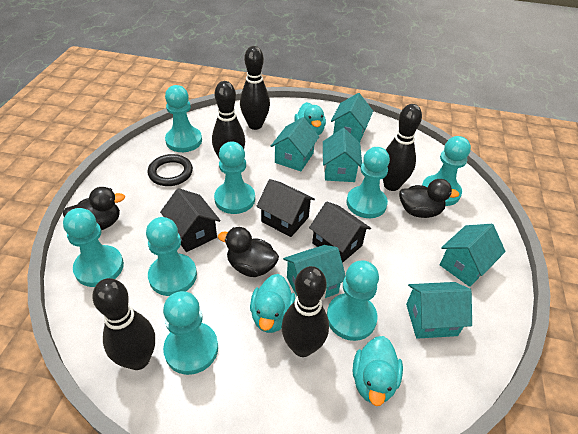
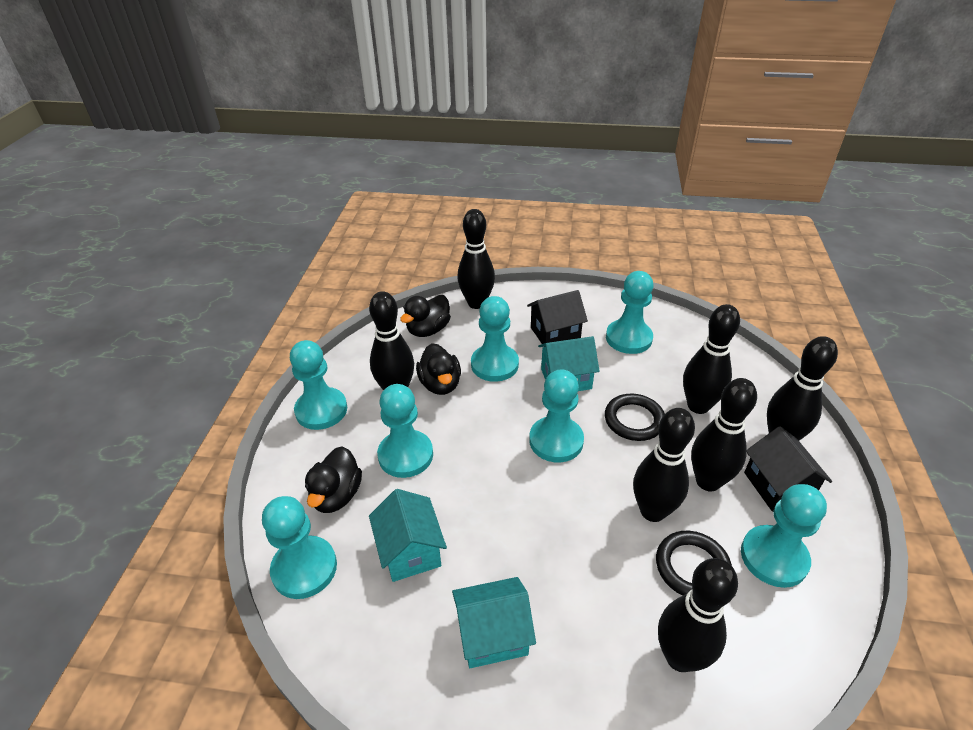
black bowling pin: [92,278,155,370] [212,81,245,159] [240,46,270,130] [282,266,329,357] [383,104,422,191] = 5 -> [369,291,414,391] [457,209,495,309] [633,408,695,522] [658,558,738,672] [683,304,740,414] [691,378,757,492] [767,336,838,440] = 7
black house: [160,188,221,252] [256,179,315,237] [309,201,371,263] = 3 -> [527,290,588,344] [744,426,832,512] = 2
black ring: [148,154,193,186] = 1 -> [605,394,665,441] [656,531,732,596] = 2
turquoise duck: [250,274,296,333] [294,102,326,135] [353,336,403,406] = 3 -> none = 0
turquoise house: [271,117,319,171] [283,245,346,300] [323,128,362,182] [331,93,373,143] [406,282,472,339] [440,224,506,287] = 6 -> [369,489,447,582] [452,577,536,668] [538,336,600,391] = 3
turquoise pawn: [63,208,124,287] [146,217,197,296] [163,291,218,375] [165,85,202,152] [214,142,255,214] [327,260,379,341] [346,147,390,218] [422,136,471,206] = 8 -> [262,496,337,599] [290,340,347,430] [377,384,433,478] [471,296,519,382] [529,369,584,463] [606,271,654,354] [741,484,827,588] = 7

